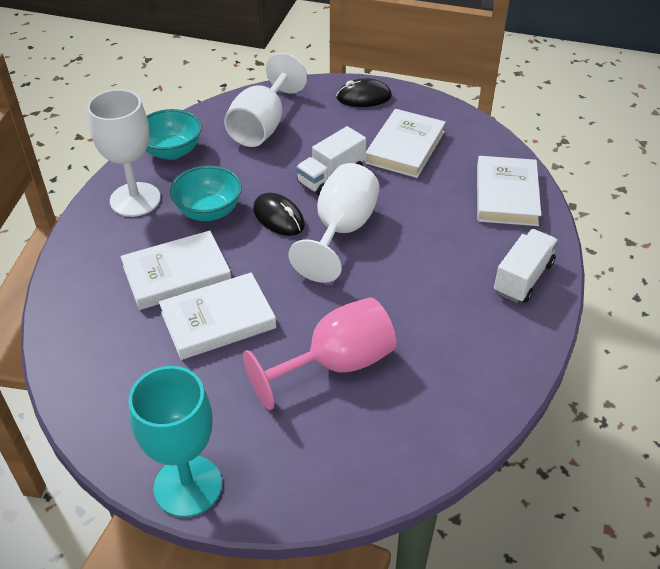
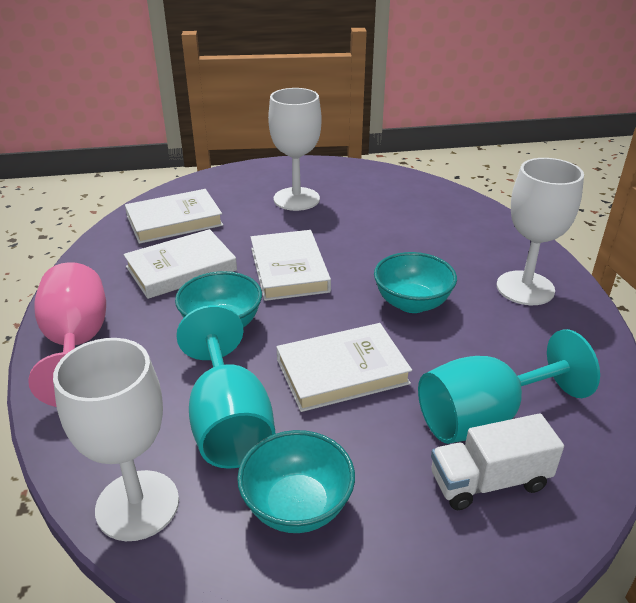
black mouse: [253,193,305,236] [336,78,392,107] = 2 -> none = 0
turquoise bowl: [146,109,202,160] [170,166,242,221] = 2 -> [175,271,262,327] [237,430,355,533] [374,252,457,313] = 3
turquoise goblet: [128,366,222,517] = 1 -> [176,305,275,469] [418,329,600,444] = 2
white truck: [296,126,366,196] [494,229,558,303] = 2 -> [431,413,564,510] = 1

